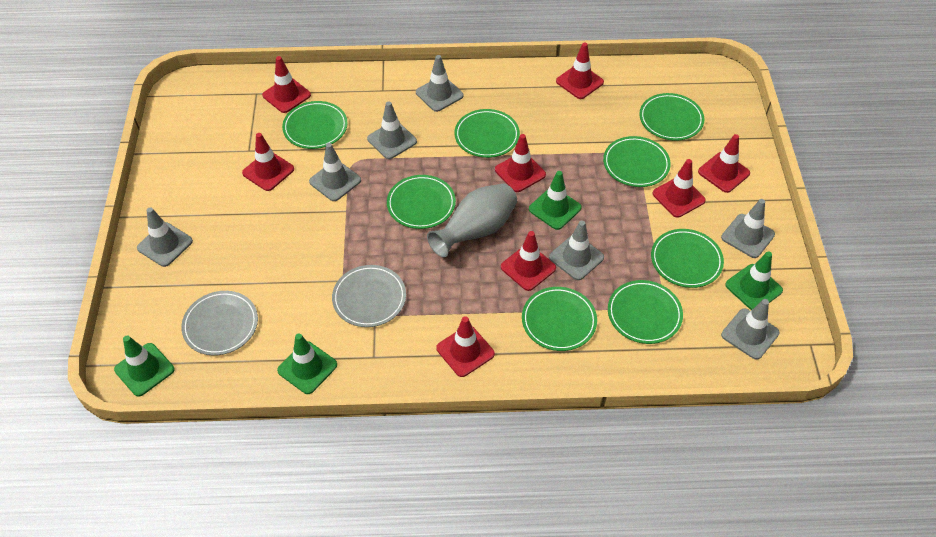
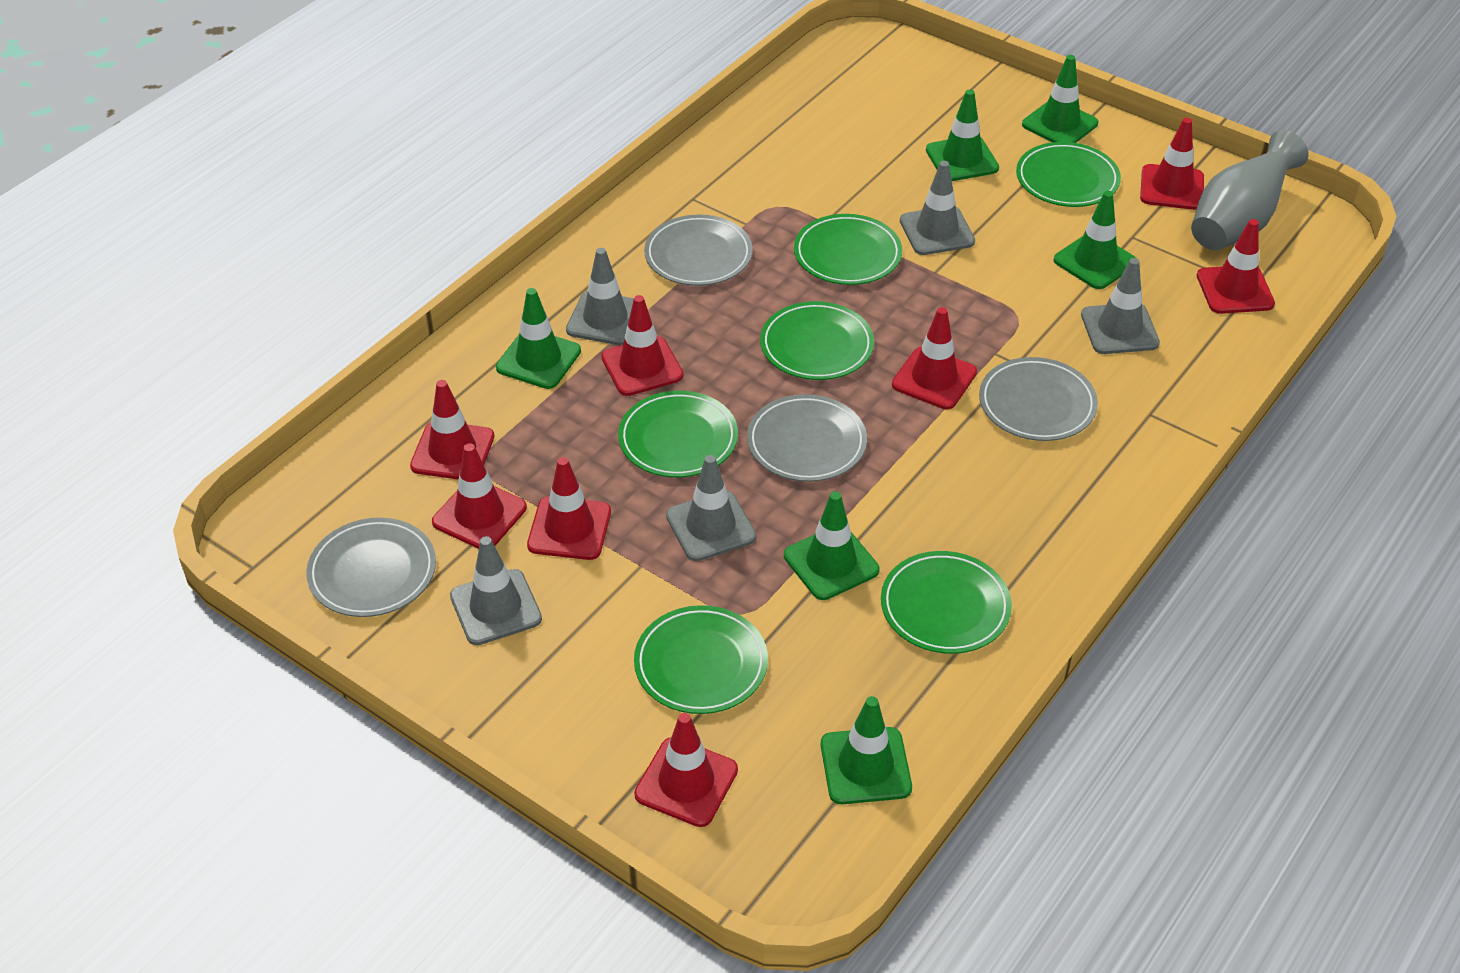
green plate: [282,101,348,149] [387,175,456,229] [454,109,520,158] [522,287,597,351] [603,136,671,187] [608,280,683,344] [639,93,704,141] [651,229,724,288] = 8 -> [618,391,738,478] [634,605,768,714] [760,301,874,380] [794,214,902,285] [881,551,1012,654] [1016,142,1121,207] = 6
green traffic cone: [114,336,174,397] [277,333,337,394] [529,171,582,230] [725,251,783,310] = 4 -> [496,288,581,389] [784,492,879,600] [821,696,912,804] [926,89,999,181] [1022,55,1098,143] [1053,191,1136,289] = 6
grey plate: [181,291,258,356] [332,265,406,327] = 2 -> [306,518,436,617] [644,215,753,286] [747,394,867,482] [979,357,1098,441] = 4
grey traffic cone: [137,207,193,267] [309,143,361,201] [367,101,417,159] [416,55,463,112] [549,221,604,280] [721,199,775,258] [721,299,779,360] = 7 -> [450,536,542,645] [566,248,634,345] [666,455,756,561] [900,161,975,255] [1081,258,1160,354] = 5

